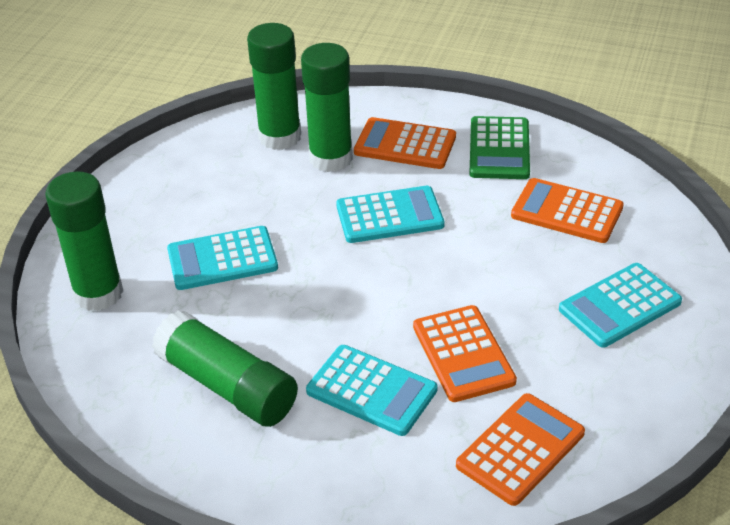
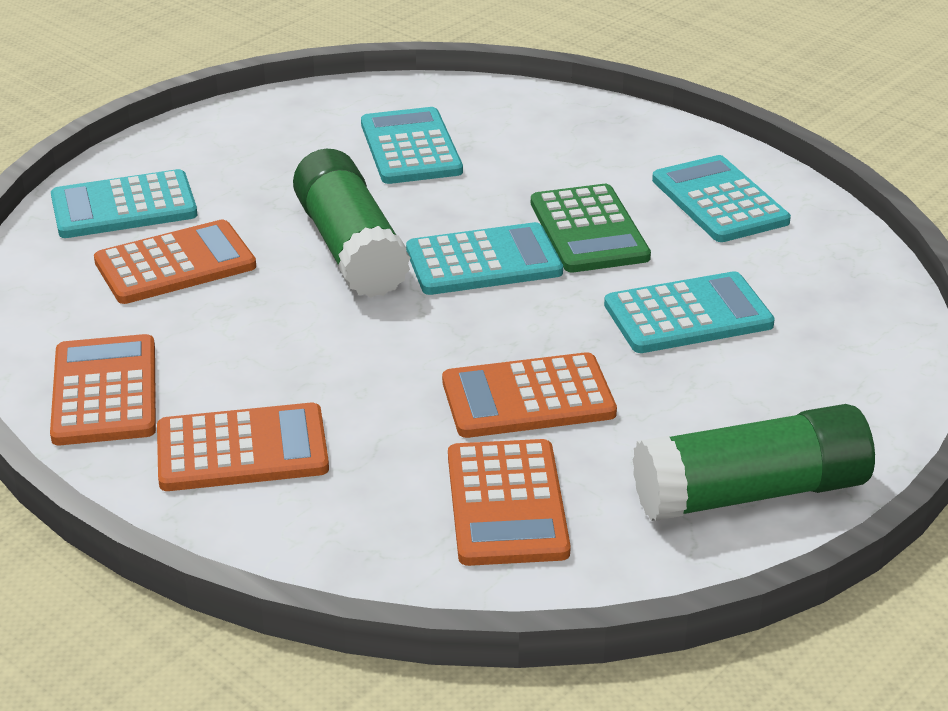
green glue stick: [45,172,123,311] [152,311,298,427] [247,23,301,150] [301,43,353,172] = 4 -> [293,149,411,298] [633,404,875,521] = 2
orange calculator: [354,117,456,169] [413,305,517,402] [456,393,585,506] [511,178,624,243] = 4 -> [50,334,156,445] [94,220,256,304] [157,403,329,491] [442,352,617,438] [448,439,571,566] = 5
turquoise calculator: [167,226,278,290] [306,345,438,436] [336,186,444,243] [559,263,682,348] = 4 -> [51,169,197,238] [361,107,463,184] [406,222,563,295] [604,271,775,353] [652,155,791,242] = 5

